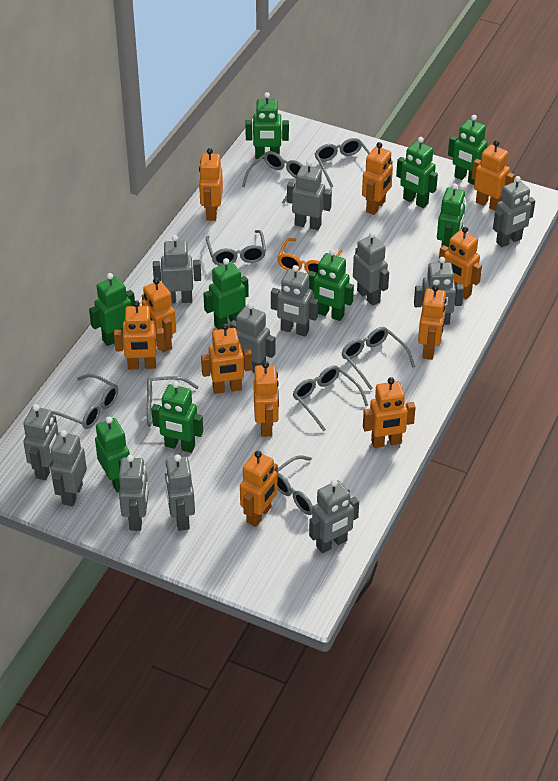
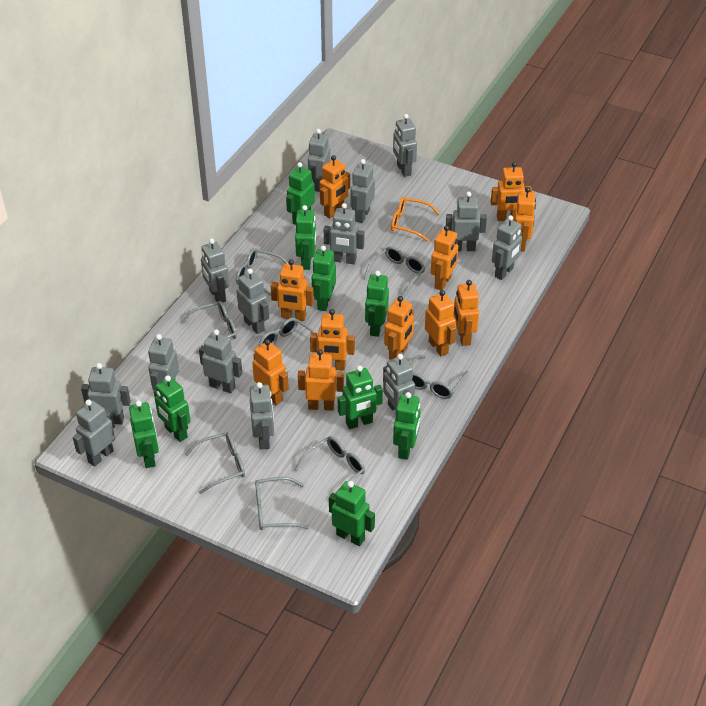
grey robot: [23,404,59,480] [51,430,87,506] [119,455,149,531] [153,235,201,303] [165,454,195,531] [229,303,275,373] [271,265,318,337] [287,160,332,230] [309,479,359,553] [353,232,389,306] [414,257,464,325] [493,176,535,247] = 12 -> [73,400,115,467] [81,363,131,424] [148,334,179,390] [199,329,242,394] [201,238,230,303] [237,269,269,334] [250,382,274,450] [308,129,330,192] [324,203,364,264] [351,159,375,223] [383,354,415,410] [393,114,417,177] [446,191,487,251] [492,215,522,280] = 14

